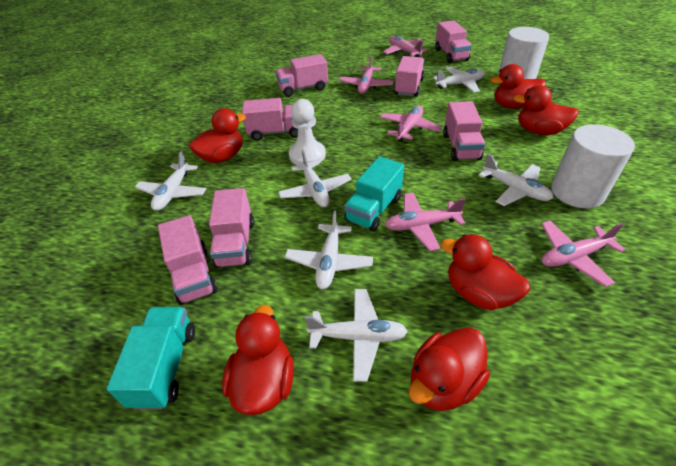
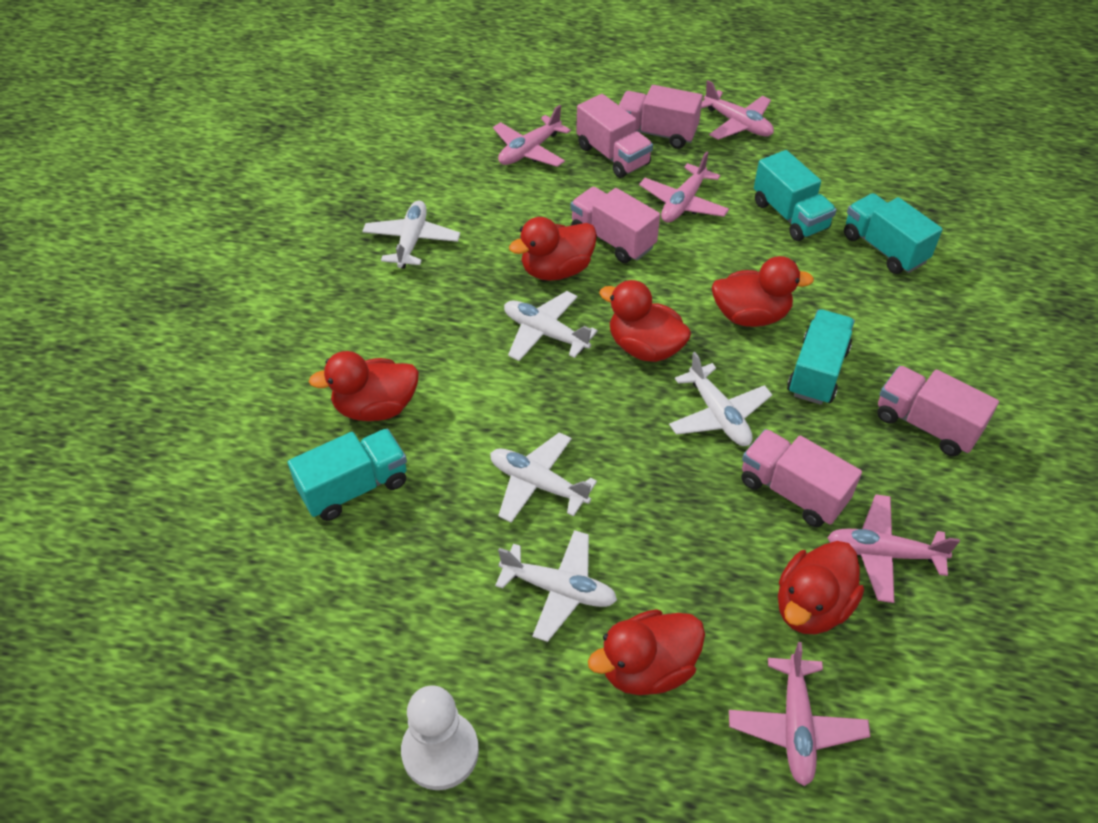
pink truck: [158,215,218,305] [209,188,254,268] [242,98,298,141] [275,54,328,97] [394,56,425,97] [435,21,472,63] [443,101,485,161] = 7 -> [570,187,660,263] [576,94,653,178] [619,85,703,149] [741,429,862,527] [877,366,999,456] = 5
turquoise truck: [107,307,195,409] [344,156,404,231] = 2 -> [288,428,407,521] [754,150,837,241] [787,309,855,405] [844,193,943,274] = 4
white cylinder: [498,27,549,79] [551,124,635,208] = 2 -> none = 0
white plane: [135,151,206,211] [278,150,351,207] [285,211,373,289] [305,289,408,382] [433,66,484,93] [478,153,553,206] = 6 -> [362,201,460,269] [490,432,597,523] [495,530,617,642] [504,291,598,361] [669,352,772,446] = 5

